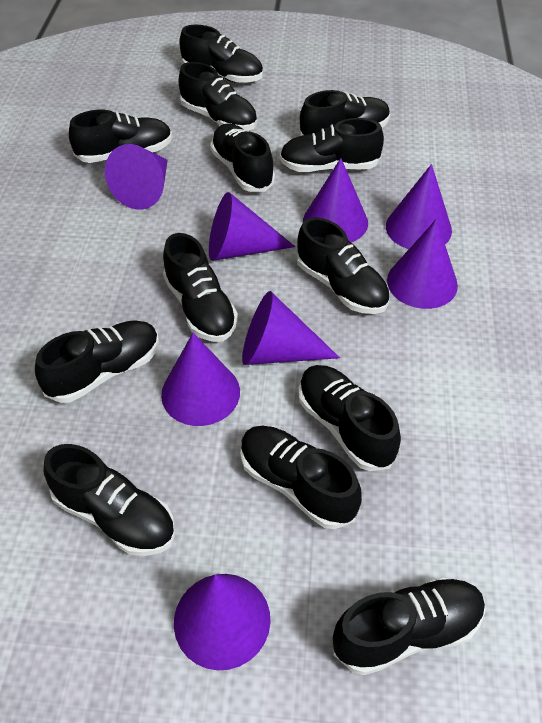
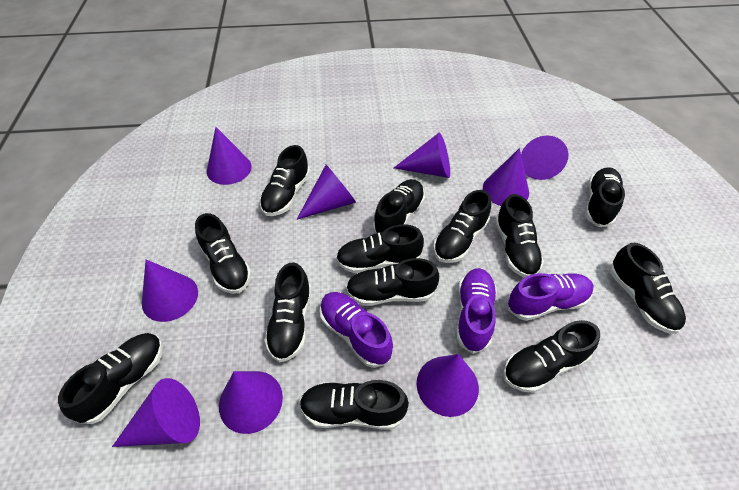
purple cone: [105,144,168,209] [161,333,240,426] [174,574,271,670] [209,192,295,261] [242,291,340,365] [303,158,368,242] [386,164,452,249] [387,219,458,309] = 8 -> [112,378,200,447] [142,260,198,322] [207,127,252,185] [219,371,283,434] [297,165,356,220] [394,133,450,178] [417,354,479,417] [483,148,529,206] [521,136,568,180] = 9
purple shoe: none = 0 -> [320,292,393,368] [456,268,497,354] [508,273,594,321] = 3

